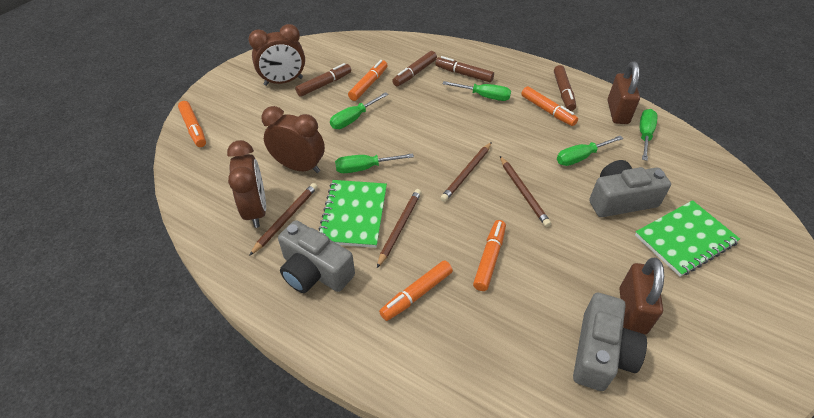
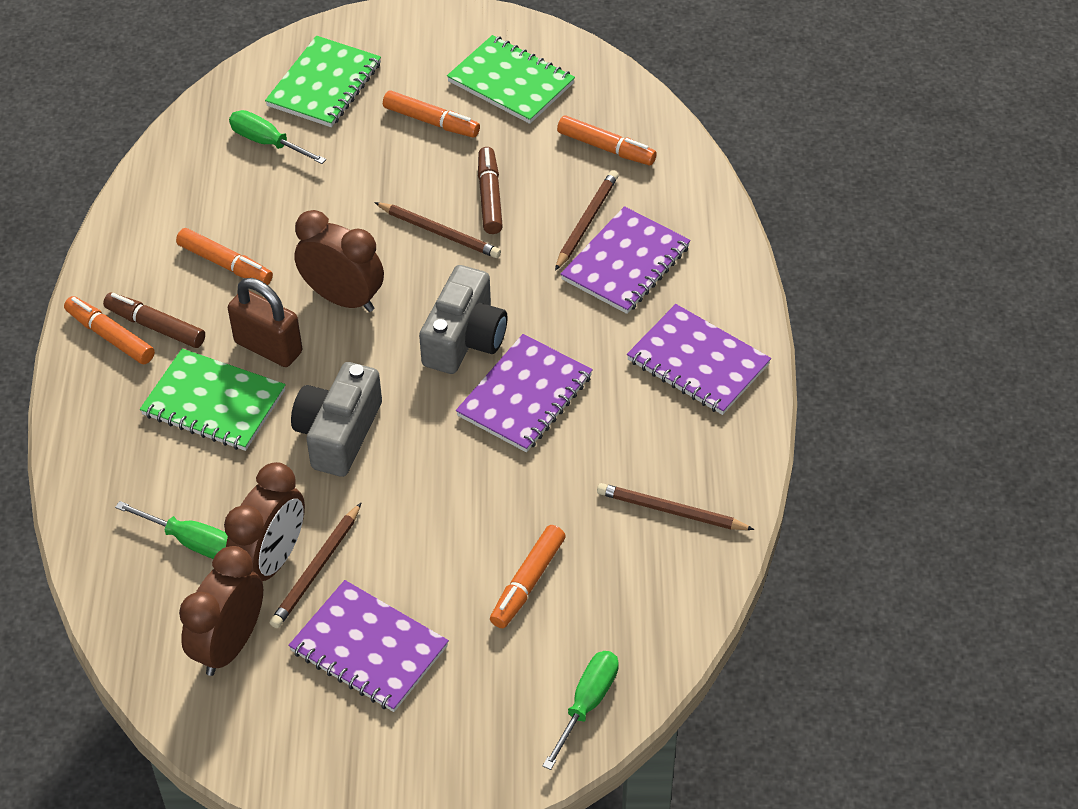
brown marker: [295,63,351,97] [392,51,437,86] [435,56,494,82] [554,65,576,111] = 4 -> [103,292,205,348] [478,147,503,234] = 2
brown padlock: [608,62,640,124] [620,258,664,335] = 2 -> [228,278,302,367] = 1
green notebook: [319,180,387,248] [635,200,740,277] = 2 -> [140,349,286,451] [265,36,381,127] [447,35,575,124] = 3
green screwdriver: [330,92,389,129] [335,153,414,173] [442,81,511,101] [557,136,623,166] [640,109,657,161] = 5 -> [115,501,228,559] [229,110,326,164] [543,651,619,770] = 3
grey camera: [278,220,355,293] [573,293,647,391] [589,160,671,217] = 3 -> [291,362,382,477] [419,265,507,374] = 2
purple notebook: none = 0 -> [288,580,449,712] [456,334,593,452] [560,206,691,314] [627,304,771,415] = 4

